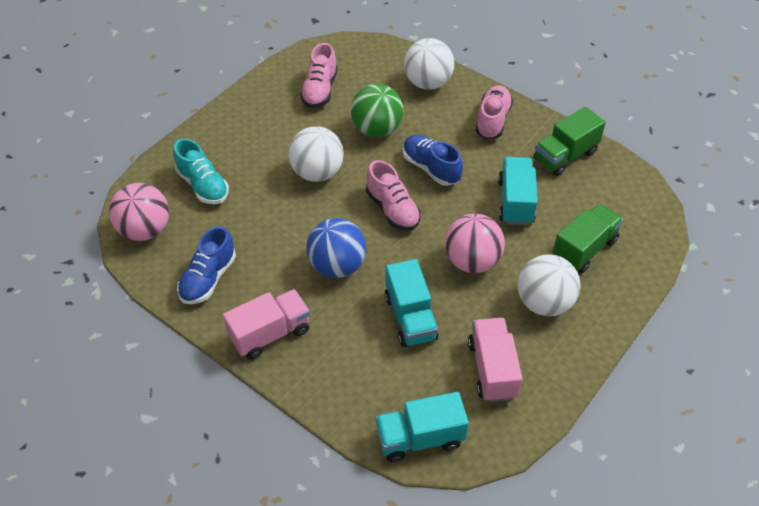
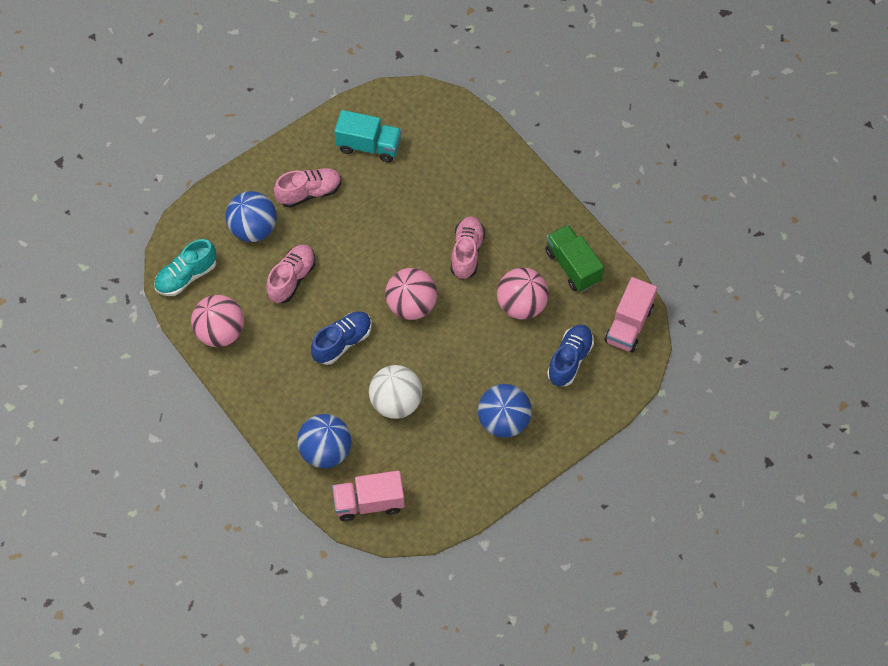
blue ball: [307,218,366,278] = 1 -> [226,191,277,242] [297,414,352,468] [478,384,532,438] = 3
green ball: [351,84,403,137] = 1 -> none = 0
green truck: [534,107,606,176] [552,204,623,274] = 2 -> [545,225,604,292] = 1
pink ball: [109,183,169,241] [445,213,505,273] = 2 -> [191,295,244,347] [385,268,437,320] [497,267,549,320] = 3
turquoise truck: [375,392,469,462] [385,259,439,347] [498,157,538,225] = 3 -> [334,110,402,163] = 1
white ball: [288,126,344,182] [404,38,454,90] [518,254,581,316] = 3 -> [369,365,422,419] = 1

